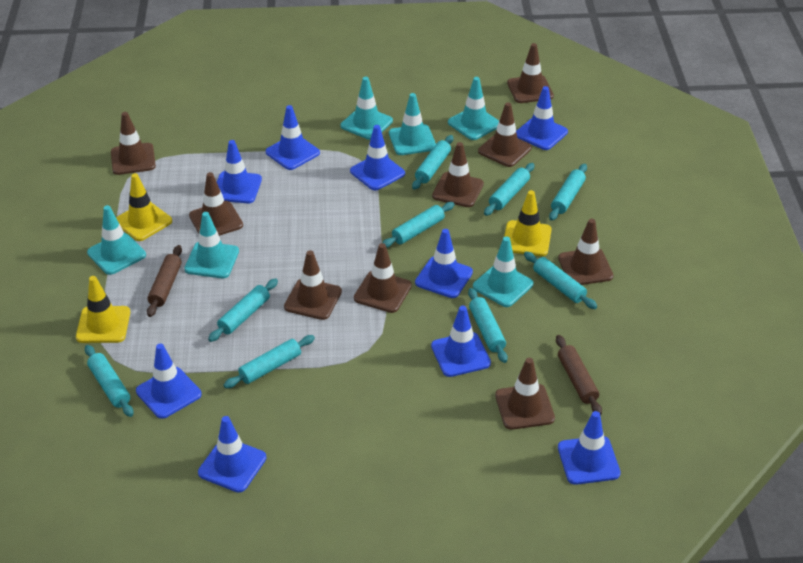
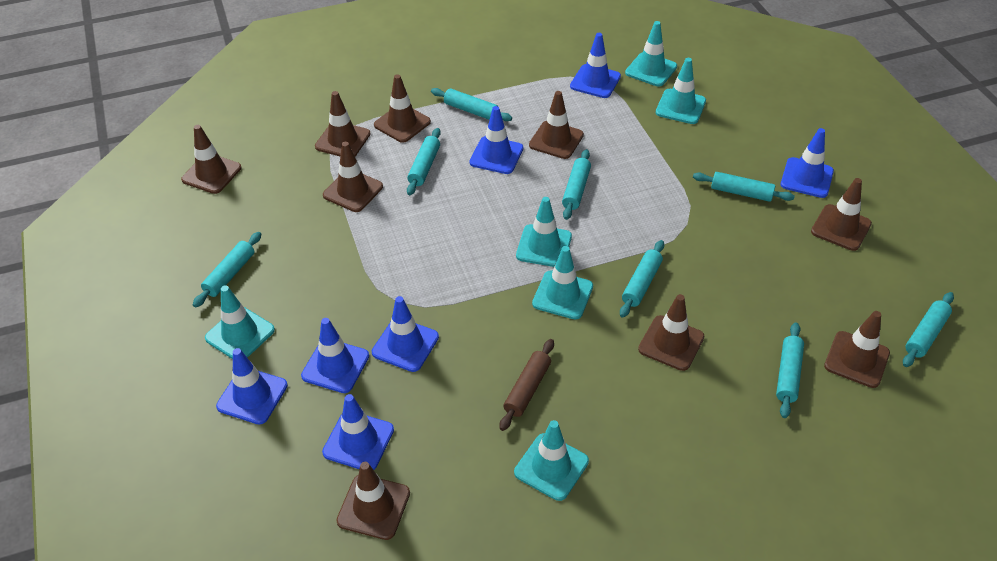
blue traffic cone: [136,344,202,419] [198,416,266,493] [217,140,262,203] [265,105,320,170] [350,125,405,190] [415,229,473,298] [431,305,491,377] [516,86,568,150] [558,411,621,485] = 9 -> [216,348,288,425] [301,318,369,393] [322,394,394,470] [372,296,439,372] [470,106,523,174] [570,33,621,98] [781,128,834,198] = 7
brown rolling pin: [147,245,182,317] [556,335,602,415] = 2 -> [500,339,554,431] = 1
turquoise rolling pin: [85,345,133,417] [208,278,278,342] [223,335,315,388] [382,202,455,248] [412,135,453,190] [468,288,508,363] [484,163,534,216] [524,252,597,309] [549,164,587,221] = 9 -> [193,232,261,308] [407,128,441,195] [431,88,512,121] [562,149,591,220] [620,240,664,318] [693,172,795,202] [776,322,804,418] [903,292,954,367] = 8
yellow traffic cone: [76,276,130,343] [116,173,172,241] [504,190,552,256] = 3 -> none = 0

